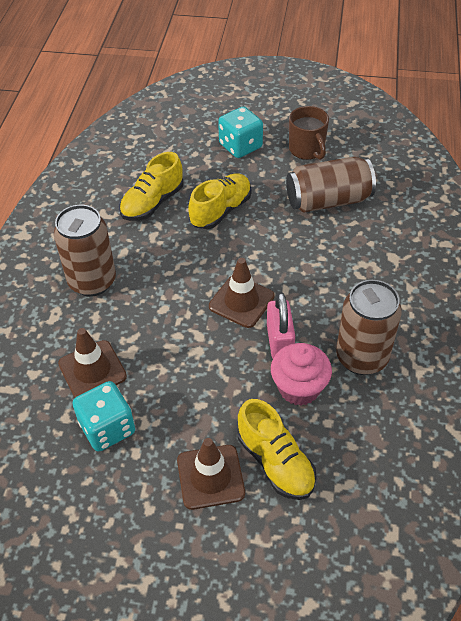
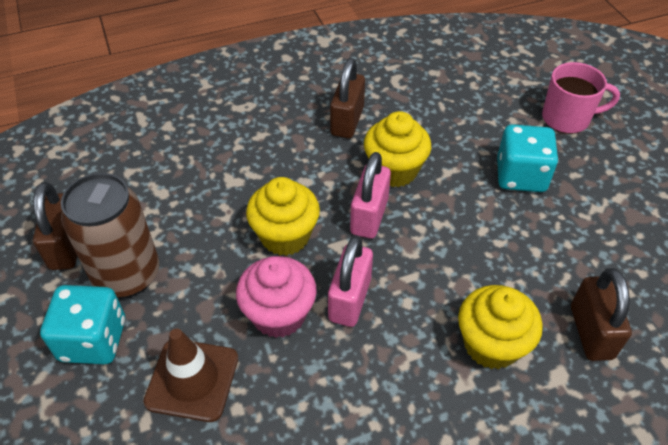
brown can: [54,205,116,296] [286,156,376,213] [336,280,402,375] = 3 -> [61,173,159,298] = 1
brown mug: [289,106,329,160] = 1 -> none = 0
brown padlock: none = 0 -> [33,182,77,270] [330,58,365,138] [571,268,632,361] = 3
brown traffic cone: [58,328,127,398] [177,438,245,510] [209,258,275,328] = 3 -> [143,328,238,422] = 1
pink mug: none = 0 -> [542,62,620,134] = 1
pink padlock: [267,292,295,358] = 1 -> [328,235,373,327] [350,152,391,239] = 2
yellow cupcake: none = 0 -> [246,177,320,256] [364,111,431,187] [458,285,543,369] = 3
yellow shoe: [120,152,183,221] [188,173,251,229] [238,399,317,500] = 3 -> none = 0

